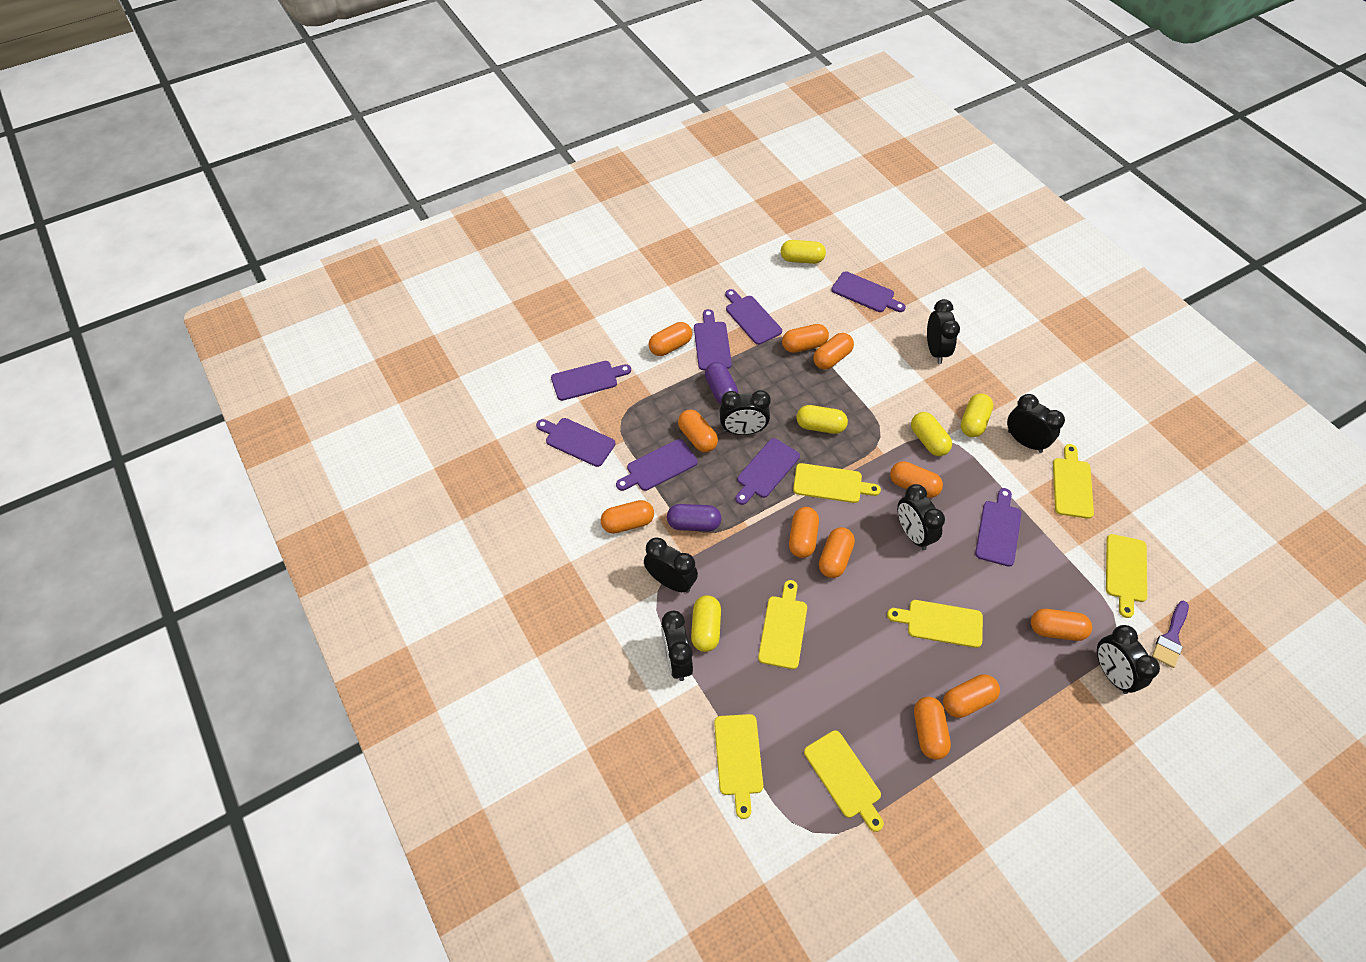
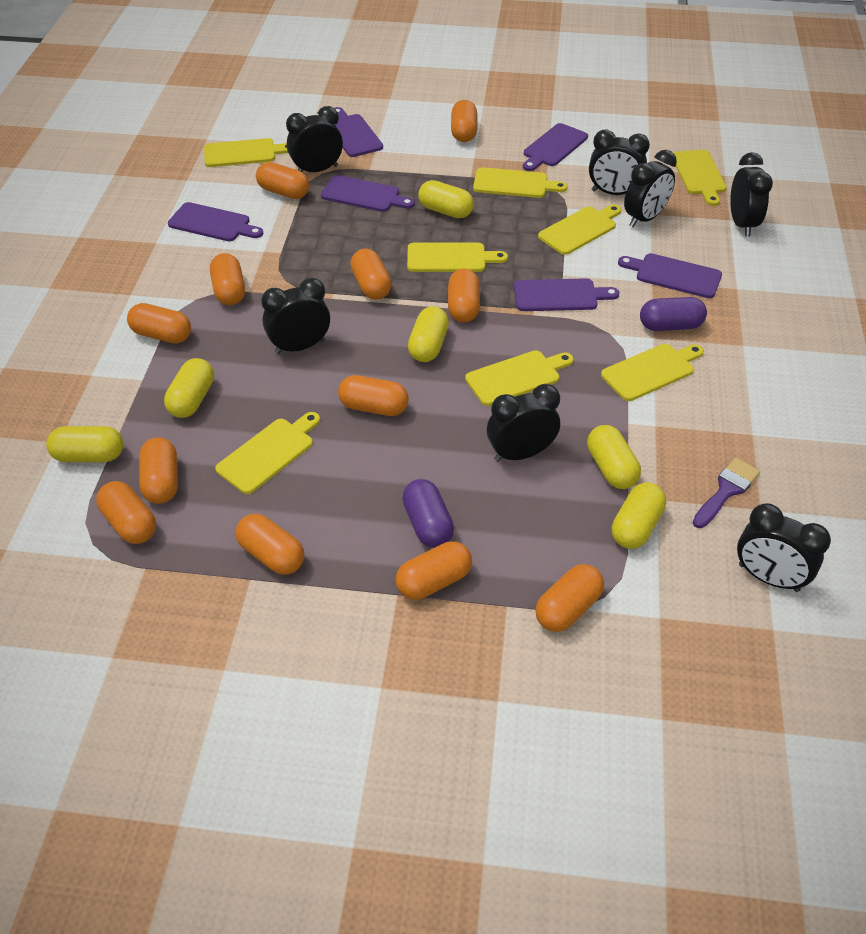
orange capsule: [601,500,654,534] [649,322,692,356] [678,410,718,452] [782,324,829,353] [789,507,819,558] [813,333,854,370] [819,527,855,578] [890,461,943,498] [914,697,951,760] [943,674,1000,718] [1031,609,1092,641] = 11 -> [96,481,156,544] [127,303,191,344] [139,437,178,504] [210,253,245,305] [236,514,304,575] [256,162,309,199] [338,375,409,416] [350,249,392,300] [396,541,472,600] [448,269,480,322] [451,100,477,142] [535,564,604,632] = 12
purple cutting board: [536,418,616,467] [551,361,631,401] [616,439,698,491] [694,309,732,370] [725,289,782,345] [736,438,800,505] [831,271,906,312] [975,488,1021,567] = 8 -> [168,202,263,241] [321,175,415,212] [334,107,383,157] [514,278,619,311] [523,123,588,171] [618,253,722,298] = 6
yellow capsule: [691,595,721,652] [781,240,826,264] [797,405,848,434] [911,412,952,456] [961,394,993,437] = 5 -> [46,426,123,462] [164,358,214,418] [408,306,449,362] [418,180,474,218] [587,425,641,489] [612,482,666,549] = 6
yellow cutting board: [714,714,763,819] [758,580,807,669] [793,463,881,503] [804,730,884,832] [887,600,983,648] [1053,444,1094,519] [1106,534,1147,618] = 7 -> [204,138,288,167] [215,412,320,494] [407,243,508,272] [465,350,574,406] [473,167,568,198] [538,204,621,255] [601,344,704,401] [673,150,727,206] = 8

